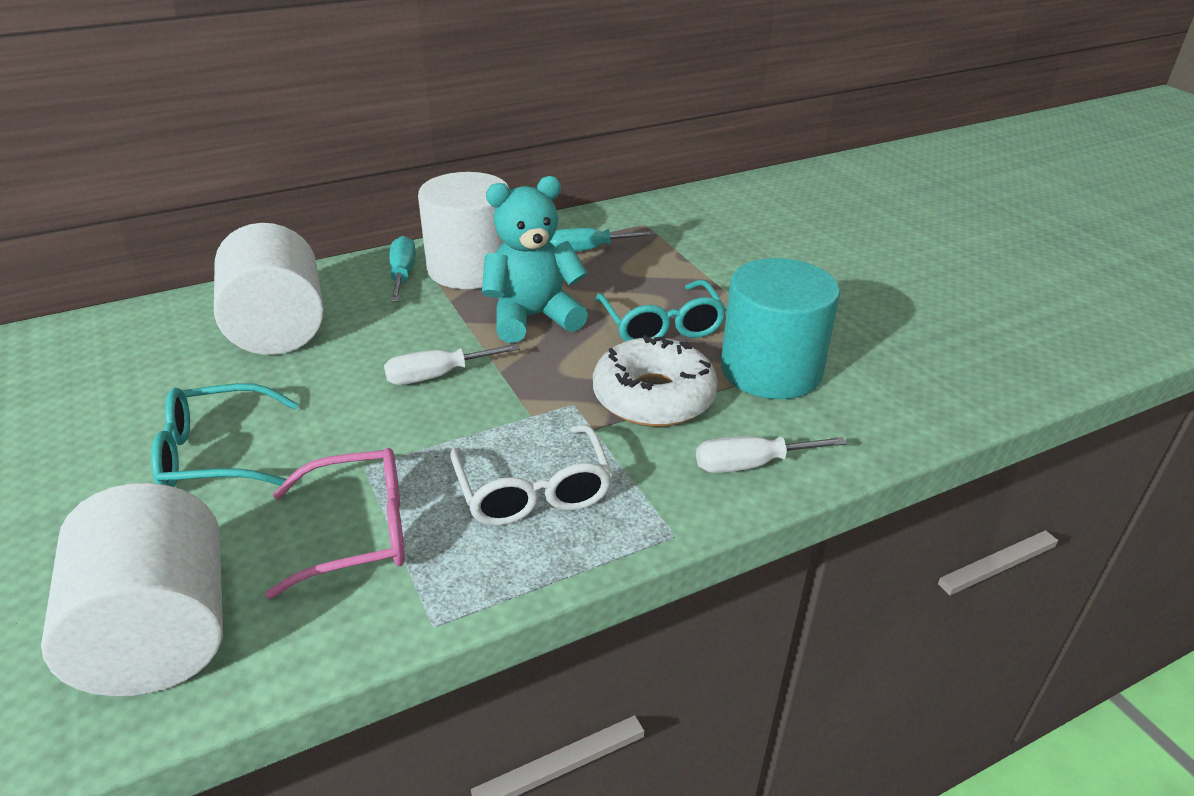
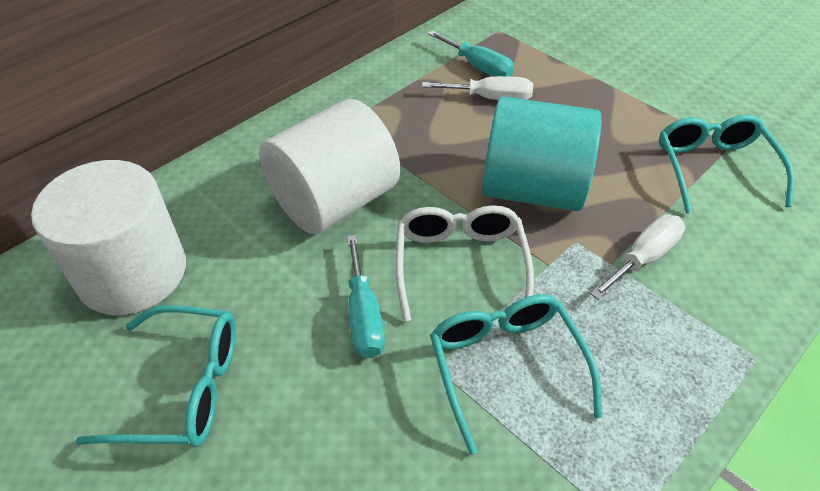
pink glasses: [265,448,405,599] = 1 -> none = 0
turquoise glasses: [151,383,299,487] [595,280,727,341] = 2 -> [76,305,236,448] [430,294,603,455] [659,115,794,214] = 3
turquoise teddy bear: [482,176,588,343] = 1 -> none = 0
white cylinder: [41,483,223,696] [214,223,324,355] [418,172,510,289] = 3 -> [31,160,186,315] [259,99,400,234] = 2
white donut: [593,335,718,427] = 1 -> none = 0

